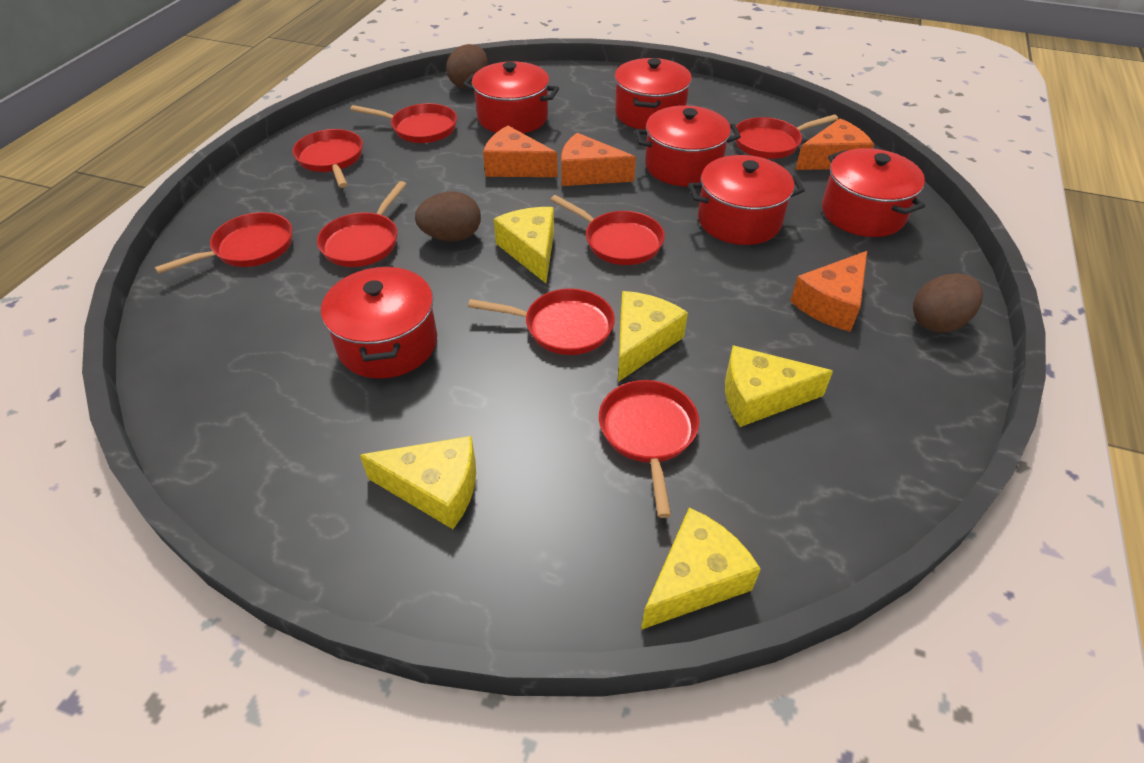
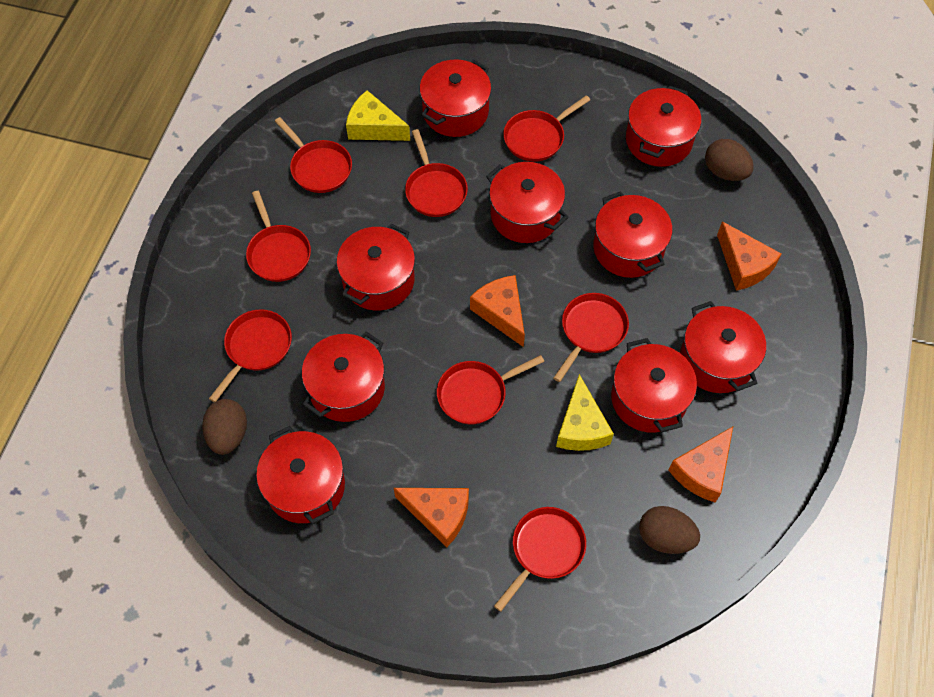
red pot: [321,265,437,379] [463,61,559,133] [614,58,692,129] [635,105,741,186] [688,155,805,245] [822,148,925,237] = 6 -> [256,426,345,524] [302,332,385,422] [336,223,415,311] [419,59,491,137] [486,162,569,243] [593,191,672,278] [611,338,697,433] [626,86,701,167] [680,301,766,393] = 9
yellow cheese: [360,436,476,529] [494,207,554,283] [618,291,688,382] [641,508,761,630] [725,345,833,427] = 5 -> [346,90,410,141] [556,374,614,451] = 2

